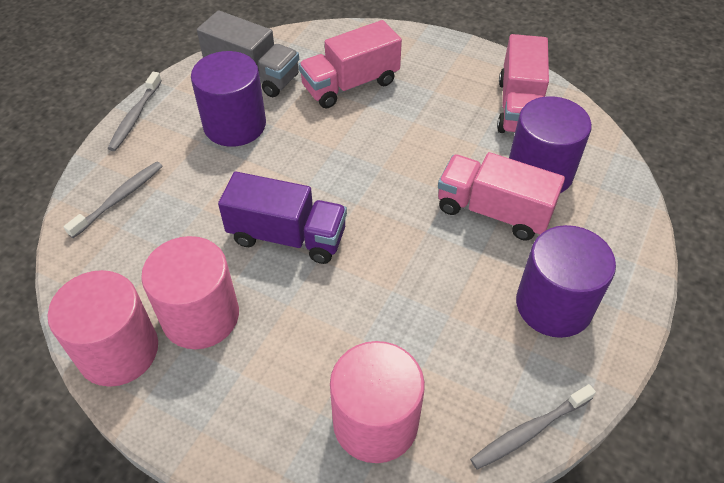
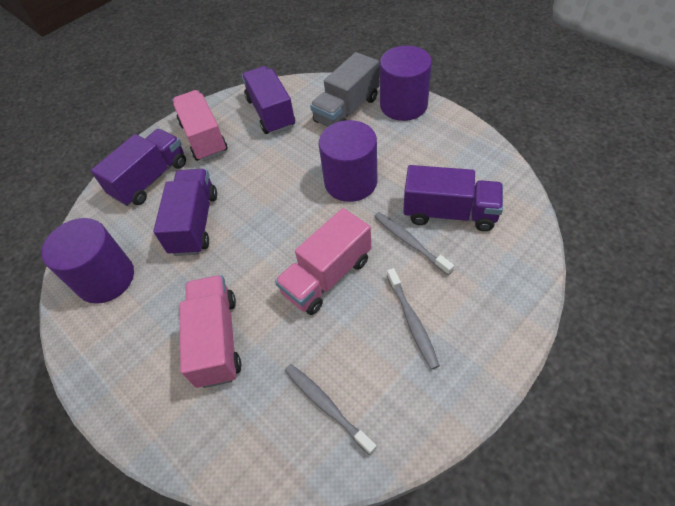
pink cylinder: [47,270,158,387] [141,236,239,349] [330,341,425,463] = 3 -> none = 0
purple truck: [218,171,347,264] = 1 -> [91,129,186,206] [153,169,217,256] [242,66,295,134] [403,165,503,231] = 4

